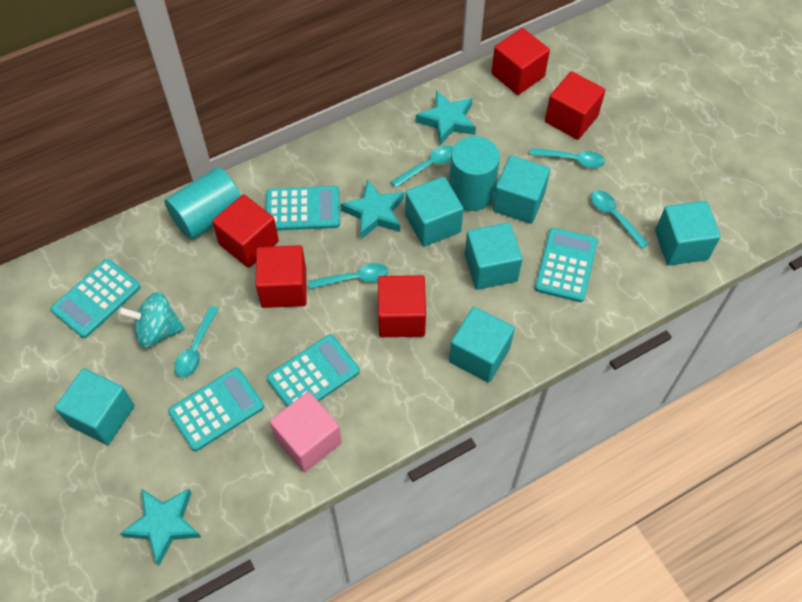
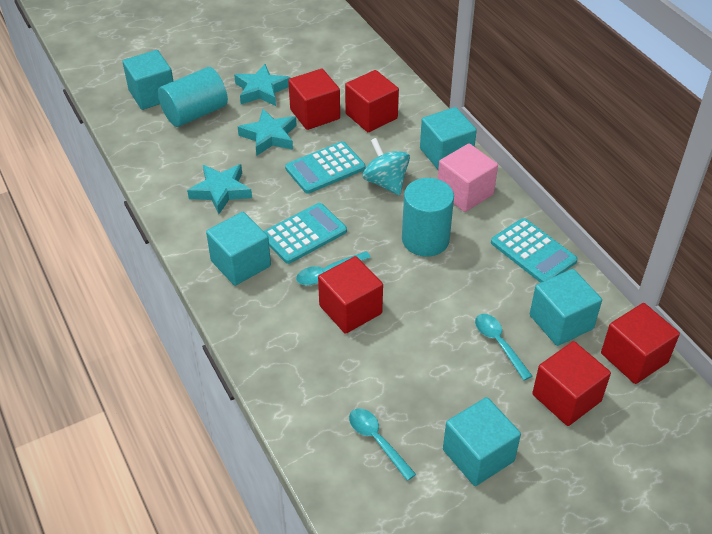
turquoise calculator: [51,259,141,338] [168,368,264,451] [266,186,340,231] [267,334,360,407] [535,228,598,302] = 5 -> [264,203,347,264] [285,141,366,194] [491,218,578,283] = 3
turquoise cube: [55,368,135,445] [405,177,463,246] [449,307,515,383] [465,223,523,290] [493,155,550,224] [655,201,721,265] = 6 -> [122,50,173,110] [206,212,271,286] [420,107,477,169] [443,397,521,486] [530,269,602,346] = 5
turquoise spoon: [174,306,219,377] [308,263,388,289] [391,145,453,188] [530,148,605,168] [591,190,649,248] = 5 -> [296,251,371,285] [349,408,416,481] [475,314,532,381] = 3

